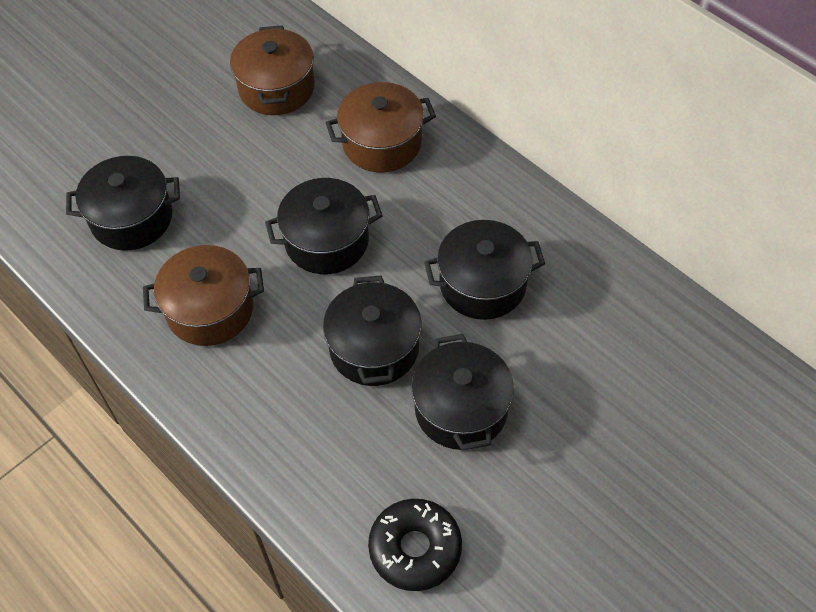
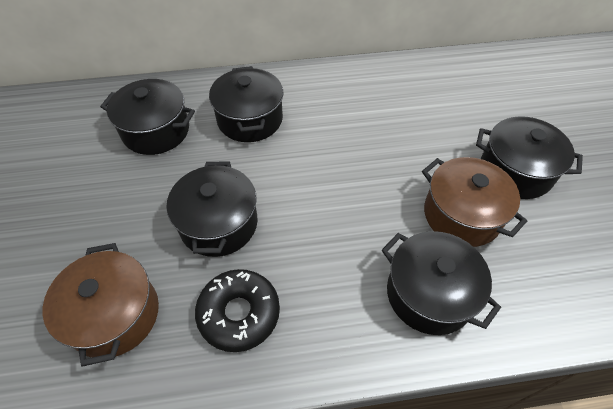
brown pot: [143,245,264,346] [230,25,315,115] [326,82,436,172] = 3 -> [43,243,159,367] [422,157,527,247] = 2

